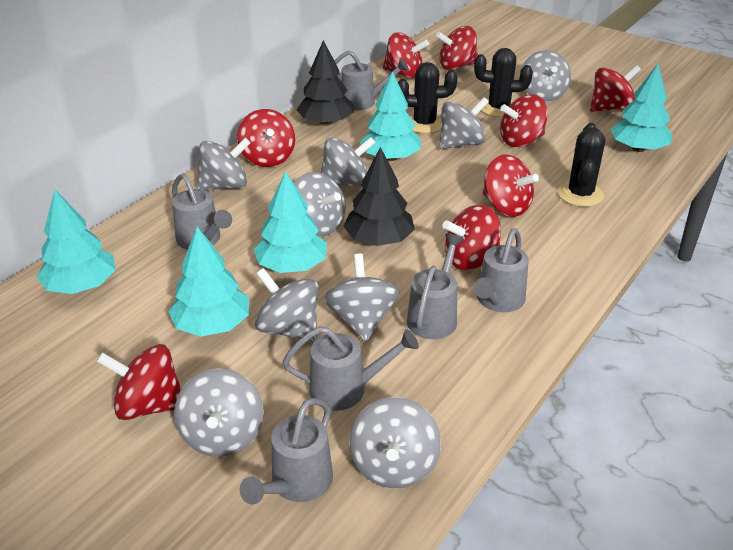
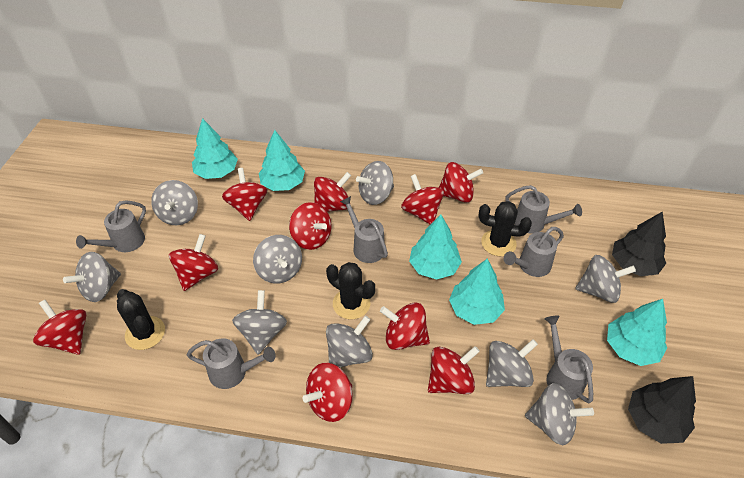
red spinning top: [96,344,181,420] [237,109,295,167] [382,32,429,78] [436,26,478,70] [442,205,501,270] [483,154,539,217] [500,94,548,147] [590,65,641,112] = 8 -> [33,300,87,355] [169,234,218,291] [222,168,267,221] [289,202,331,250] [303,363,352,422] [314,172,351,212] [380,303,430,350] [401,174,444,225] [428,346,480,394] [439,162,483,203] = 10

